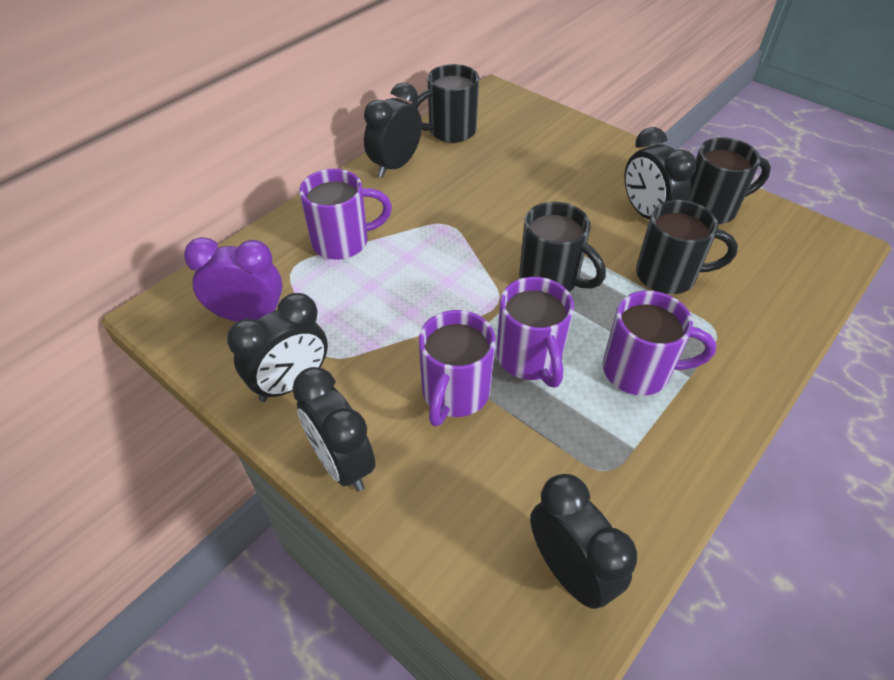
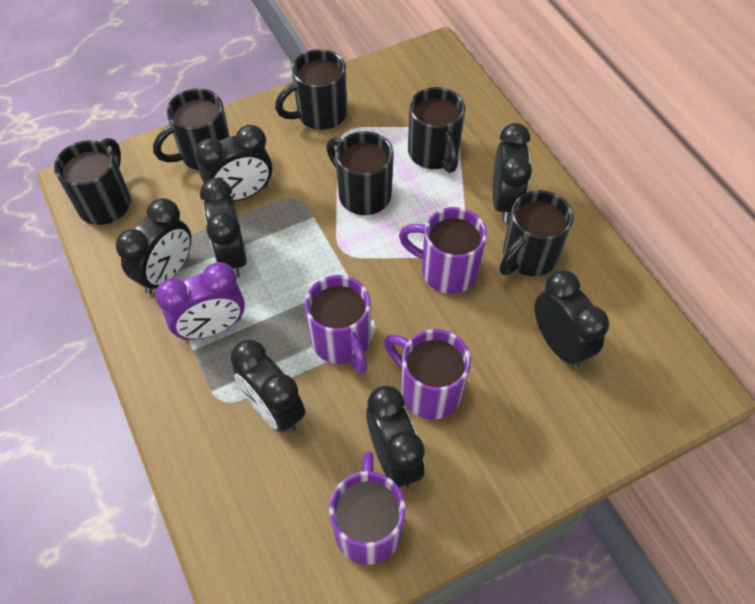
black clock: [227,293,328,402] [292,367,376,491] [364,82,422,178] [530,474,637,609] [624,127,696,219] = 5 -> [116,198,191,294] [195,125,272,202] [200,178,247,278] [230,340,305,433] [366,386,425,489] [493,123,532,222] [535,270,609,369] = 7
black mug: [412,64,479,143] [519,202,606,292] [636,200,738,294] [688,137,771,224] = 4 -> [54,138,131,225] [153,88,230,170] [275,49,347,130] [326,131,394,215] [408,87,465,173] [500,190,573,276] = 6

